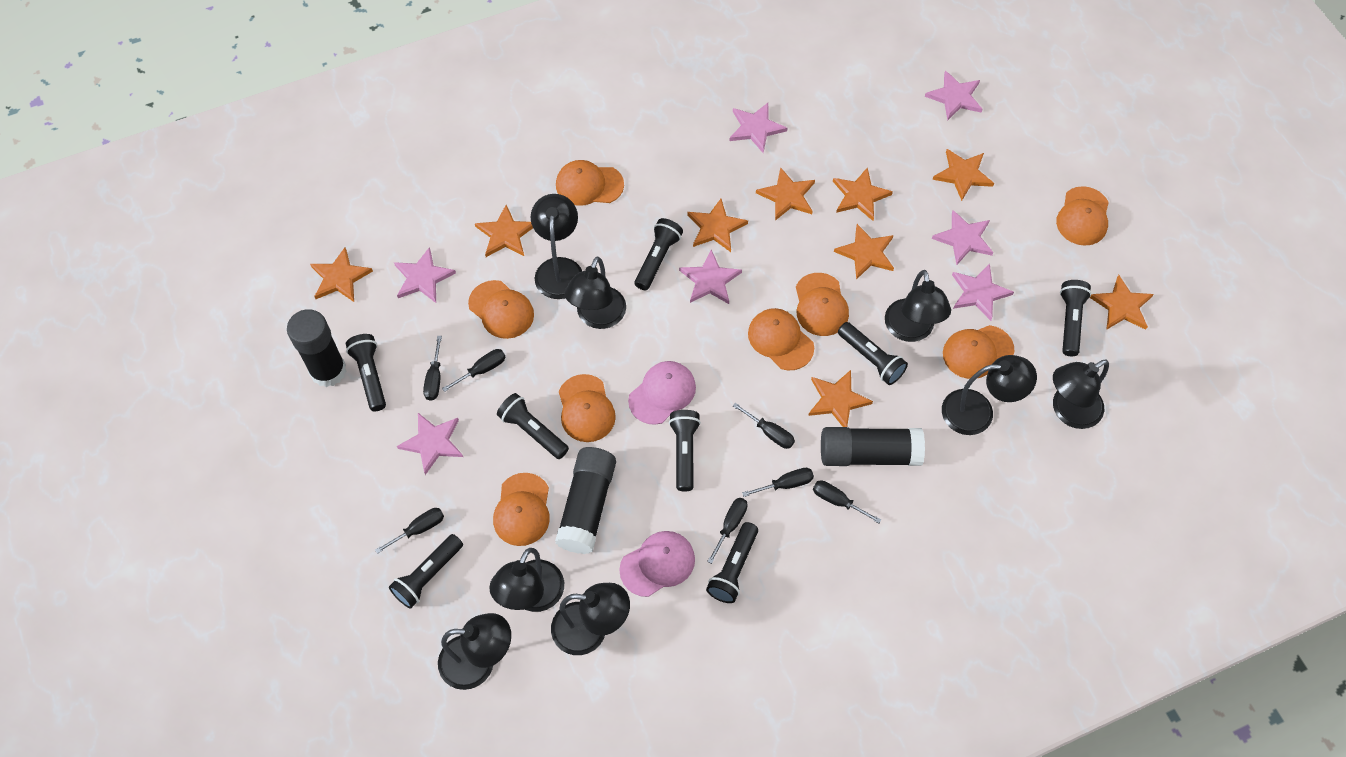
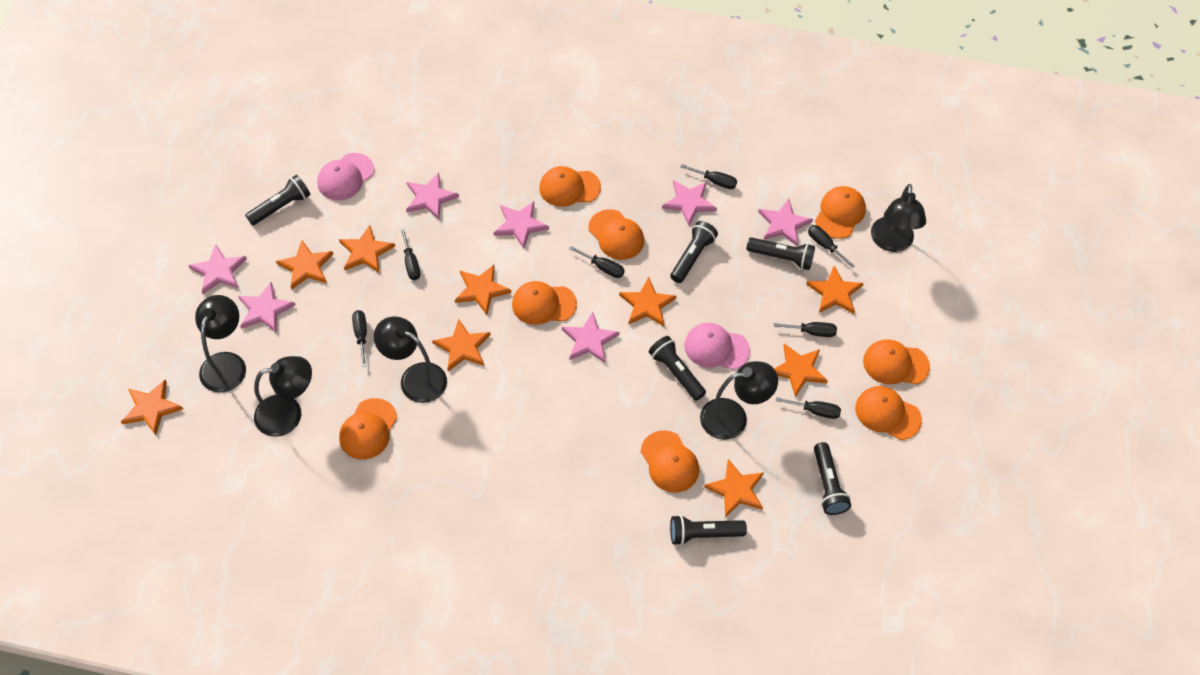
black flashlight: [345,334,386,411] [389,534,463,609] [497,393,569,459] [635,218,683,290] [669,410,701,491] [706,522,758,603] [838,322,908,385] [1060,280,1091,356] = 8 -> [245,175,310,225] [649,336,706,401] [670,221,718,283] [670,515,747,545] [747,237,815,270] [814,442,851,515] = 6
black glue stick: [287,309,346,387] [555,447,616,554] [821,427,925,466] = 3 -> none = 0
black lamp: [438,613,511,690] [489,548,564,612] [531,194,582,299] [551,583,630,655] [565,257,626,329] [885,270,951,342] [942,355,1037,435] [1053,360,1109,429] = 8 -> [195,295,246,393] [254,356,312,437] [374,316,447,403] [700,361,778,440] [871,184,926,252] = 5

